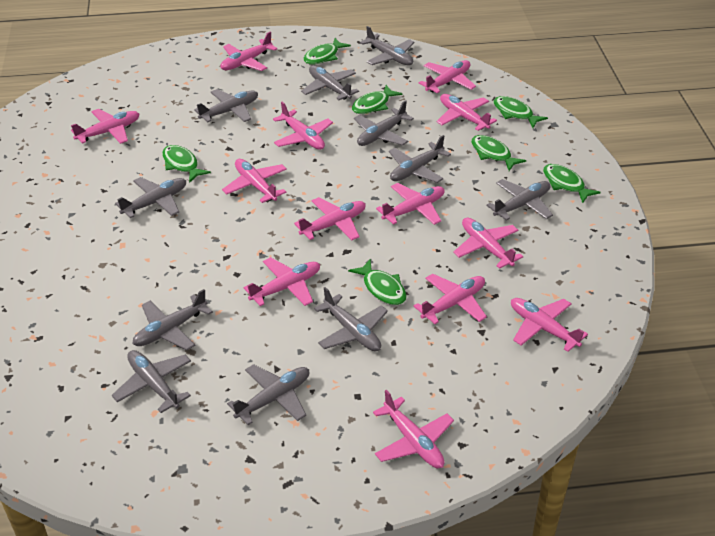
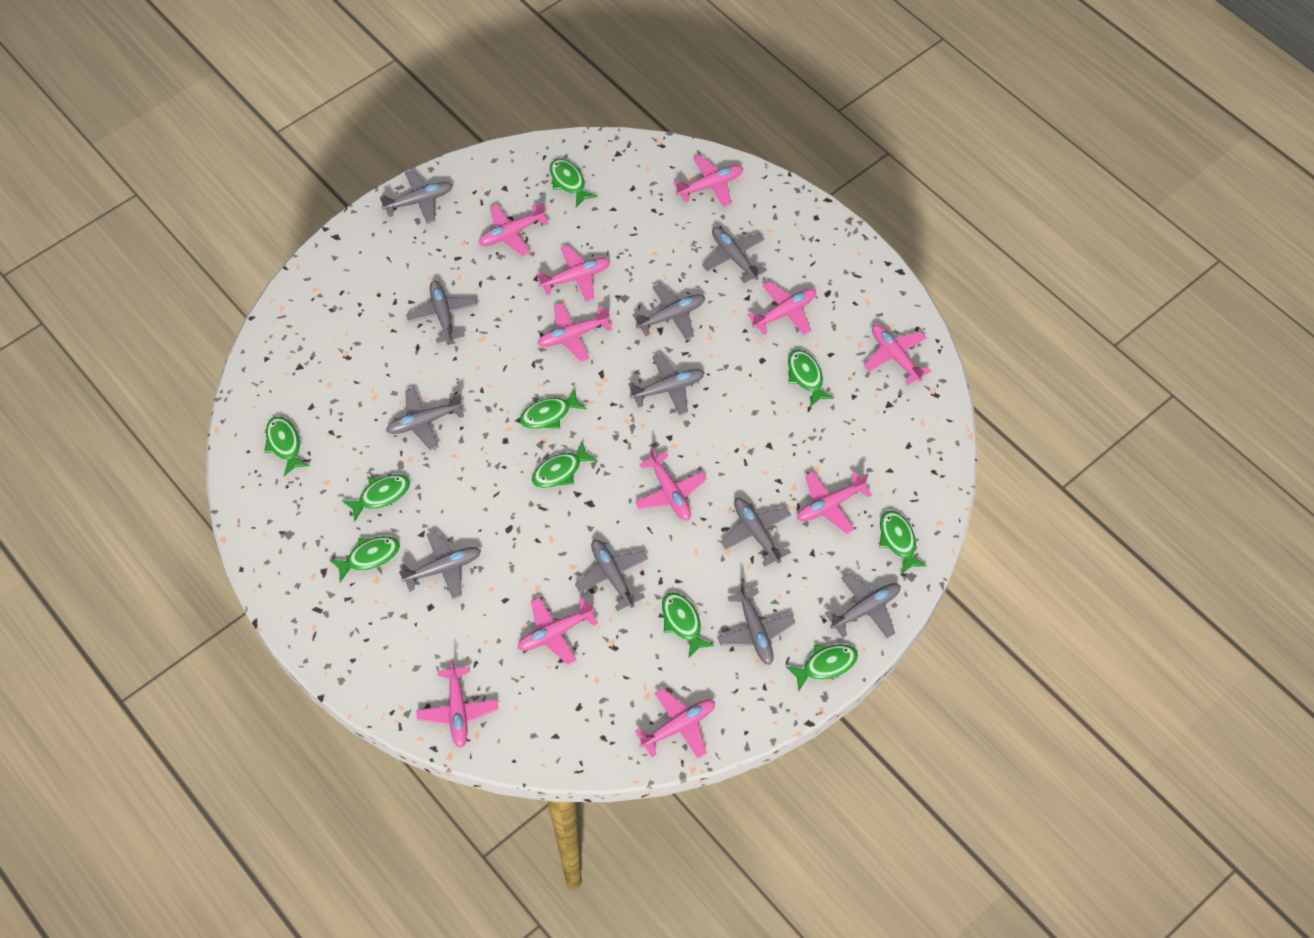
green fish: [162,145,211,183] [303,38,351,64] [348,259,407,305] [352,85,403,114] [471,135,526,171] [493,96,548,128] [543,164,601,203] = 7 -> [264,417,310,476] [329,536,400,582] [342,474,410,522] [520,389,587,429] [532,441,598,488] [550,159,597,207] [662,592,714,658] [786,644,858,691] [788,350,834,407] [879,511,927,574] = 10
pink plane: [71,109,139,144] [220,32,277,71] [222,159,287,203] [244,257,320,306] [273,102,333,150] [294,197,366,240] [373,390,454,468] [376,183,445,225] [413,273,487,324] [418,60,476,93] [436,94,497,131] [453,218,524,269] [511,298,588,352] = 13 -> [416,659,498,748] [478,203,549,256] [517,597,598,665] [537,245,610,302] [537,303,613,362] [635,447,707,521] [635,688,715,758] [673,155,743,207] [747,281,816,335] [797,471,872,534] [863,325,931,385] = 11

